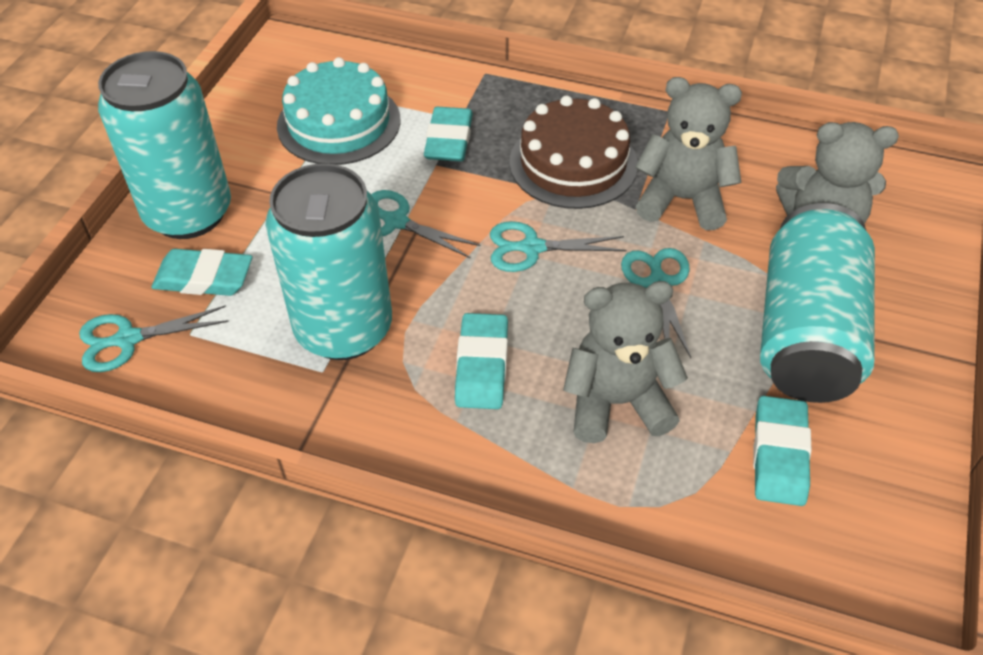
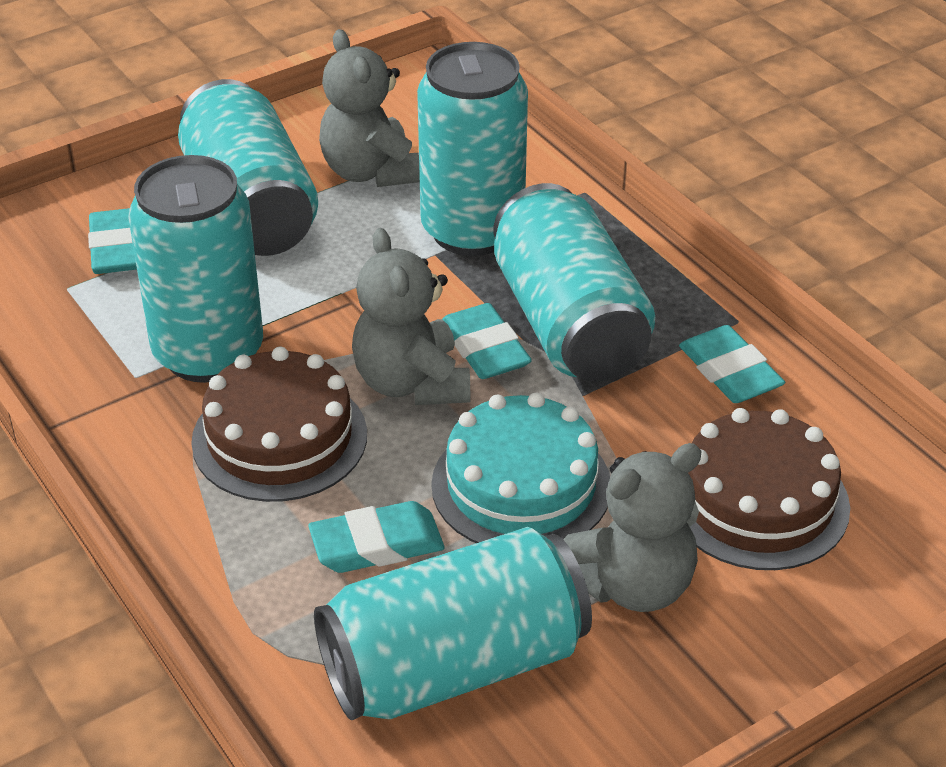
brown cake: [509,96,638,209] = 1 -> [191,347,367,502] [688,408,850,570] = 2
turquoise can: [98,51,231,239] [265,163,392,360] [760,203,875,403] = 3 -> [128,155,263,383] [178,79,318,256] [314,527,592,720] [417,42,528,256] [494,183,655,382] = 5
turquoise scissors: [79,305,229,372] [371,190,480,258] [490,221,626,272] [621,248,691,358] = 4 -> none = 0

